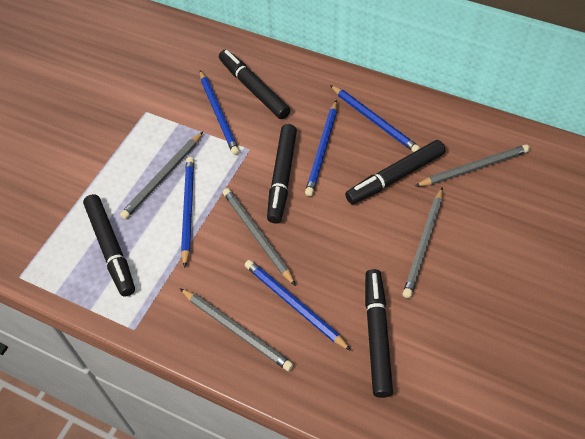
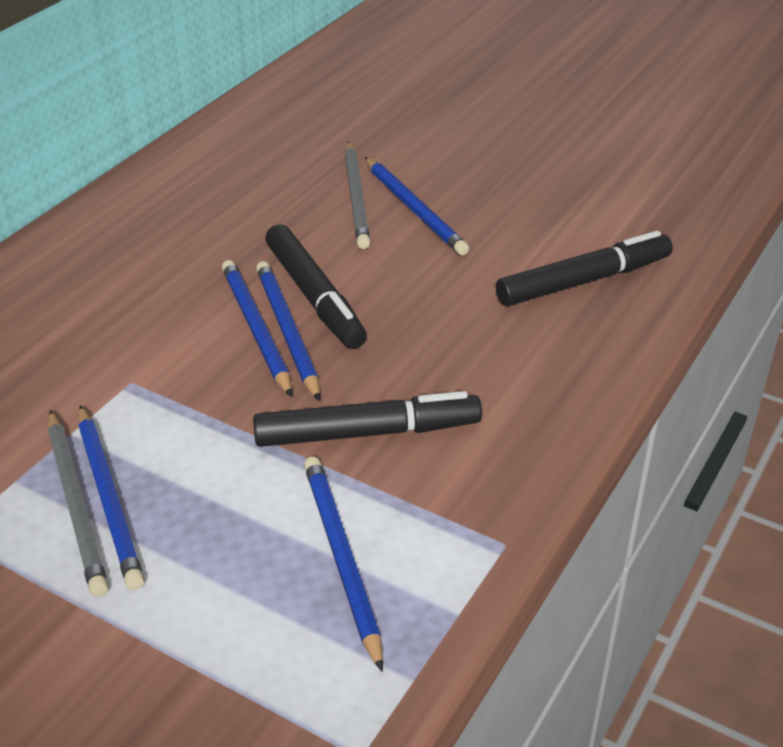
black marker: [83,194,135,297] [219,50,290,119] [267,124,297,223] [345,140,445,204] [365,269,393,398] = 5 -> [253,391,482,447] [265,224,367,349] [496,231,673,306] = 3
grey pencil: [120,132,203,219] [180,288,294,371] [223,188,296,286] [403,187,443,298] [415,144,530,186] = 5 -> [48,410,108,597] [345,141,371,249] = 2

